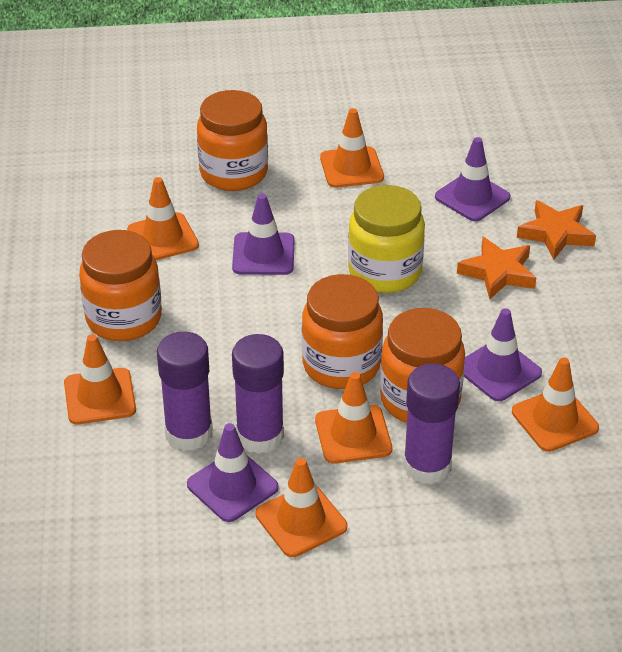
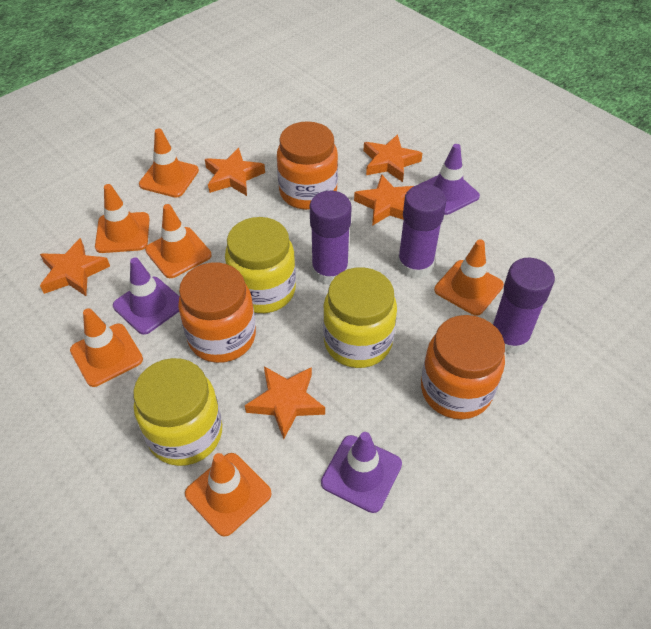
orange jar: [79,230,162,341] [197,90,268,191] [302,274,383,389] [380,308,465,423] = 4 -> [178,262,256,363] [277,121,338,210] [421,315,505,419] = 3
orange star: [457,237,536,299] [517,200,596,260] = 2 -> [40,238,110,296] [205,148,265,196] [245,366,325,439] [354,174,414,226] [364,134,422,182] = 5
purple traffic cone: [187,423,279,522] [232,193,294,275] [435,137,510,221] [464,308,542,401] = 4 -> [113,258,179,335] [321,432,402,513] [419,144,480,215] = 3
yellow jar: [348,185,425,293] = 1 -> [133,358,222,466] [225,217,296,313] [323,267,397,368] = 3

